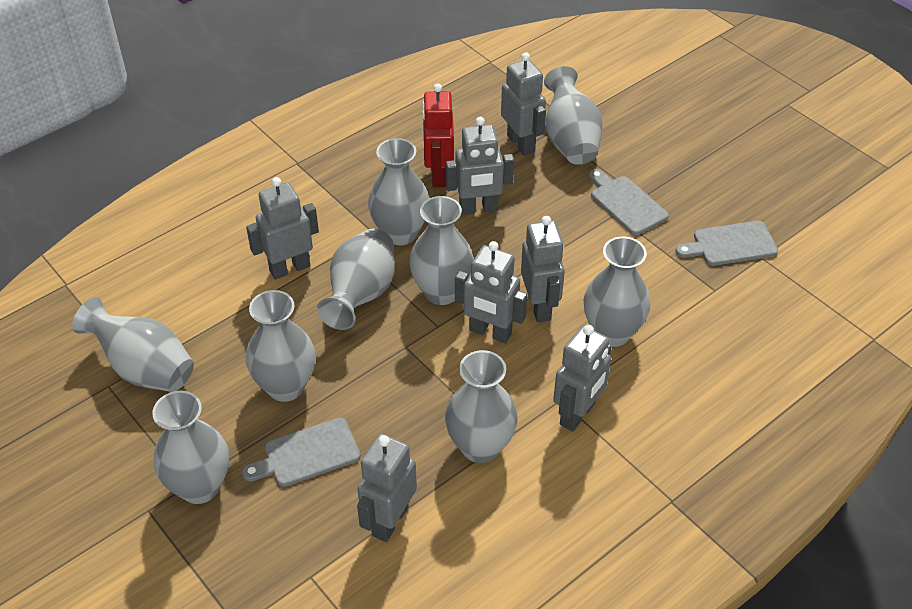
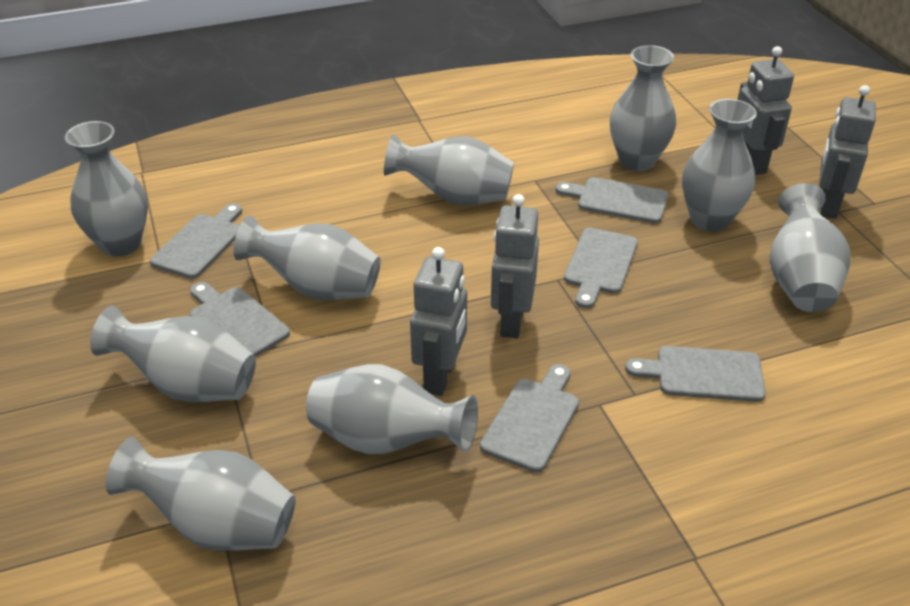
grey cutting board: [242,417,361,487] [589,169,669,235] [676,221,778,266] = 3 -> [150,203,242,279] [190,282,290,357] [480,364,579,472] [556,177,668,223] [564,228,638,309] [625,346,766,402] = 6
grey robot: [246,177,319,279] [357,434,417,542] [446,117,514,215] [455,241,527,344] [501,52,546,156] [521,216,565,322] [553,325,612,432] = 7 -> [410,247,467,396] [491,194,539,338] [738,46,794,175] [819,85,876,219] = 4
red robot: [422,83,454,187] = 1 -> none = 0

